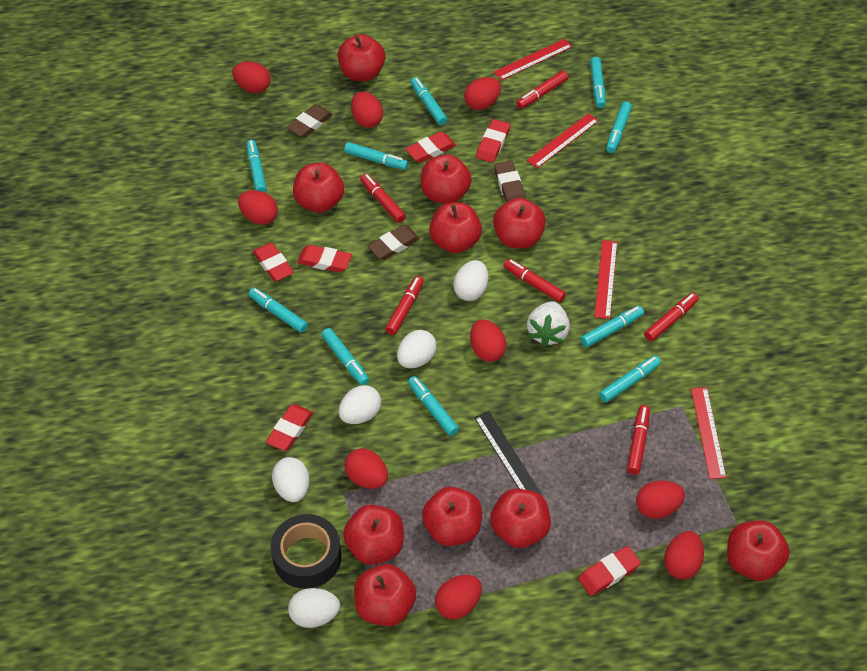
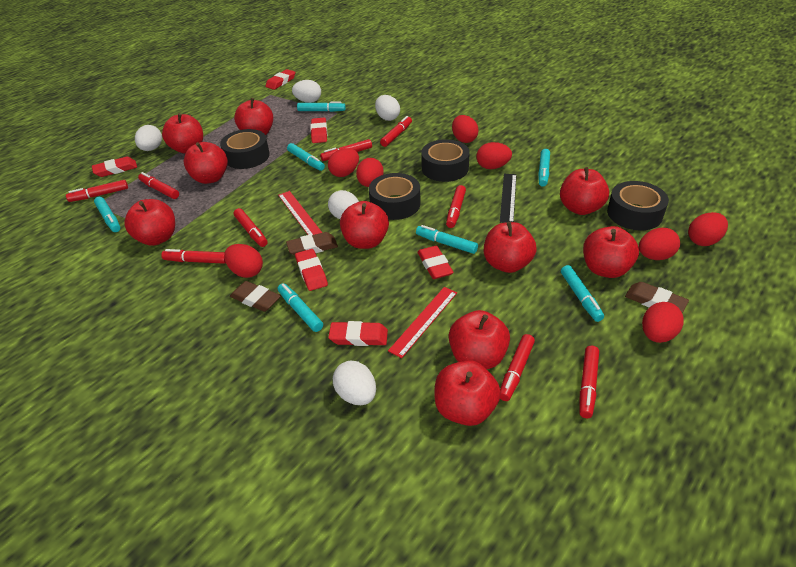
black tape: [271,514,341,589] = 1 -> [220,129,270,169] [369,173,421,220] [421,139,470,182] [607,181,669,230] = 4
red egg: [232,62,270,93] [238,190,278,225] [345,449,388,489] [351,91,383,128] [435,575,482,620] [464,77,501,110] [470,319,507,362] [636,480,685,519] [664,531,704,580] = 9 -> [224,244,263,278] [328,148,359,177] [356,158,384,187] [452,115,478,143] [476,142,512,169] [639,228,680,260] [642,302,684,343] [688,212,728,246] = 8
red marker: [360,174,406,223] [385,276,424,335] [503,259,566,303] [516,71,568,109] [627,405,650,475] [644,293,699,341] = 6 -> [66,180,128,202] [138,172,179,199] [161,249,226,264] [234,208,268,247] [320,139,372,161] [380,116,412,147] [446,185,466,228] [500,334,535,401] [580,346,599,419] = 9
red ruler: [494,39,572,80] [527,113,599,168] [594,240,617,319] [691,387,726,479] = 4 -> [278,191,322,235] [388,287,457,358] = 2
turquoise marker: [246,140,267,193] [249,288,308,333] [321,328,369,385] [344,142,408,170] [408,376,459,436] [411,77,448,125] [581,306,644,347] [590,57,606,108] [599,356,661,403] [606,102,632,153] = 10 -> [94,197,120,232] [278,283,323,332] [287,143,325,171] [297,102,346,112] [416,225,478,254] [538,149,550,187] [561,265,604,322] = 7
white strawberry: [527,301,570,347] = 1 -> none = 0

